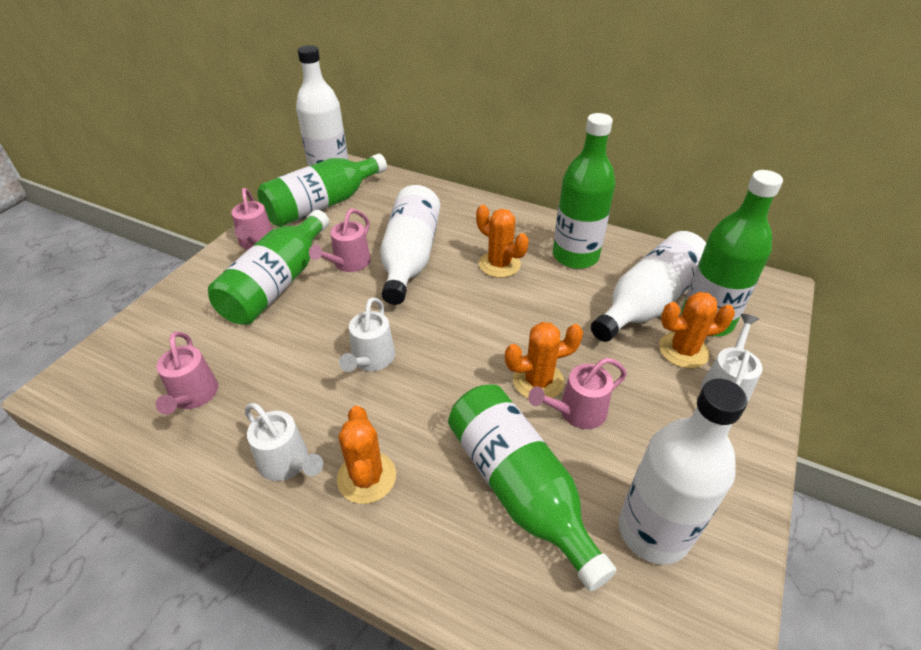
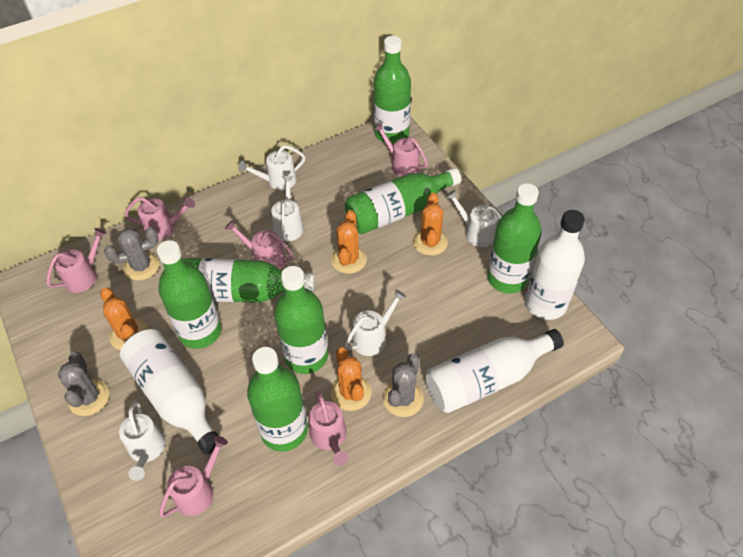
green bottle: [208,210,329,325] [257,154,387,227] [448,384,617,591] [553,113,616,269] [681,170,783,336] = 5 -> [157,240,222,349] [184,258,315,303] [247,347,308,452] [274,266,328,374] [345,168,461,234] [374,36,411,144] [487,183,542,294] = 7
grey cactus: none = 0 -> [58,352,109,416] [104,227,159,281] [383,354,424,417] = 3
pink watering can: [155,332,218,415] [231,188,273,250] [309,209,371,272] [528,358,627,429] = 4 -> [47,228,106,293] [125,197,195,240] [159,436,228,518] [225,220,293,269] [309,390,348,466] [374,123,428,177] = 6
white bottle: [296,45,348,166] [380,185,440,305] [591,231,706,342] [619,379,747,565] = 4 -> [120,329,219,454] [425,329,564,413] [525,210,585,320] = 3
white watering can: [245,403,323,481] [339,297,395,372] [701,314,763,404] = 3 -> [119,401,165,481] [238,145,305,190] [271,176,304,241] [344,289,406,356] [446,190,501,247] = 5

